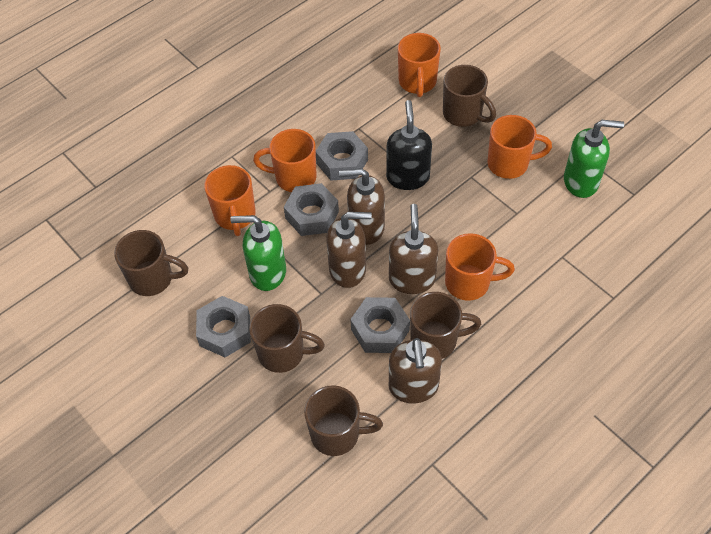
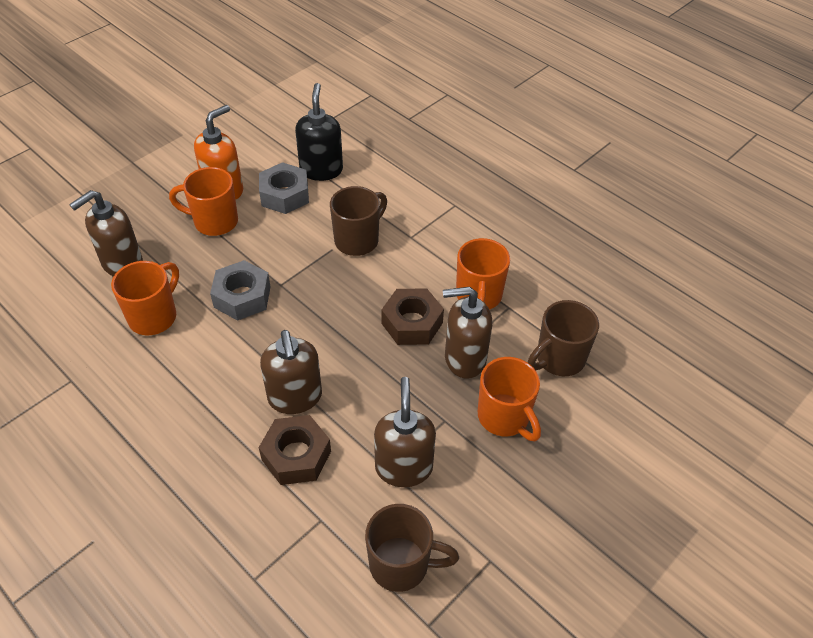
brown mug: [114,230,188,296] [249,304,325,373] [304,385,383,456] [410,292,481,359] [443,65,496,127] = 5 -> [330,186,387,256] [365,504,459,592] [528,300,599,376] = 3
brown nut: none = 0 -> [259,415,331,485] [381,288,444,345] = 2
green soap dispenser: [230,215,286,291] [564,120,624,198] = 2 -> none = 0
grey nut: [196,296,251,357] [284,183,339,236] [316,131,368,180] [350,297,410,353] = 4 -> [210,260,271,321] [259,162,309,214] = 2
orange mug: [204,165,256,236] [253,129,317,192] [398,33,441,97] [445,233,515,301] [488,115,552,179] = 5 -> [111,261,179,335] [169,167,238,236] [456,238,510,310] [478,357,541,442] = 4
orange soap dispenser: none = 0 -> [194,105,243,200] = 1

